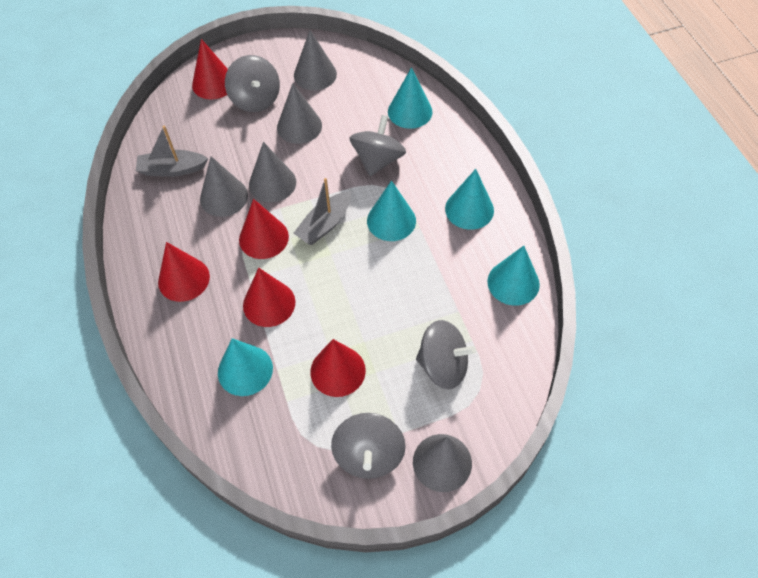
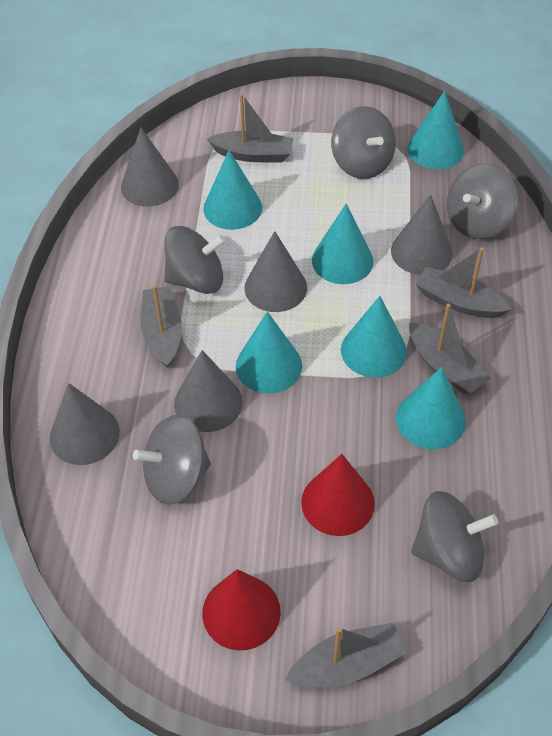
grey boat: [136,126,208,177] [293,178,351,245] = 2 -> [141,285,182,368] [207,94,293,162] [285,623,407,687] [409,304,491,395] [415,247,512,318] = 5
grey spinning top: [225,55,280,112] [331,413,406,479] [349,115,406,176] [416,320,476,389] = 4 -> [133,415,211,505] [164,226,226,294] [331,106,396,179] [411,491,498,582] [447,163,518,239] = 5
red cone: [158,242,210,302] [192,39,228,100] [239,199,289,259] [243,268,295,327] [310,339,366,397] = 5 -> [202,569,281,651] [301,454,375,536] = 2
turquoise cone: [218,338,273,396] [367,180,416,241] [388,67,433,129] [445,169,494,230] [487,246,540,306] = 5 -> [203,150,262,230] [236,311,302,394] [312,203,374,284] [341,296,407,378] [396,367,466,450] [407,91,464,169] = 6

